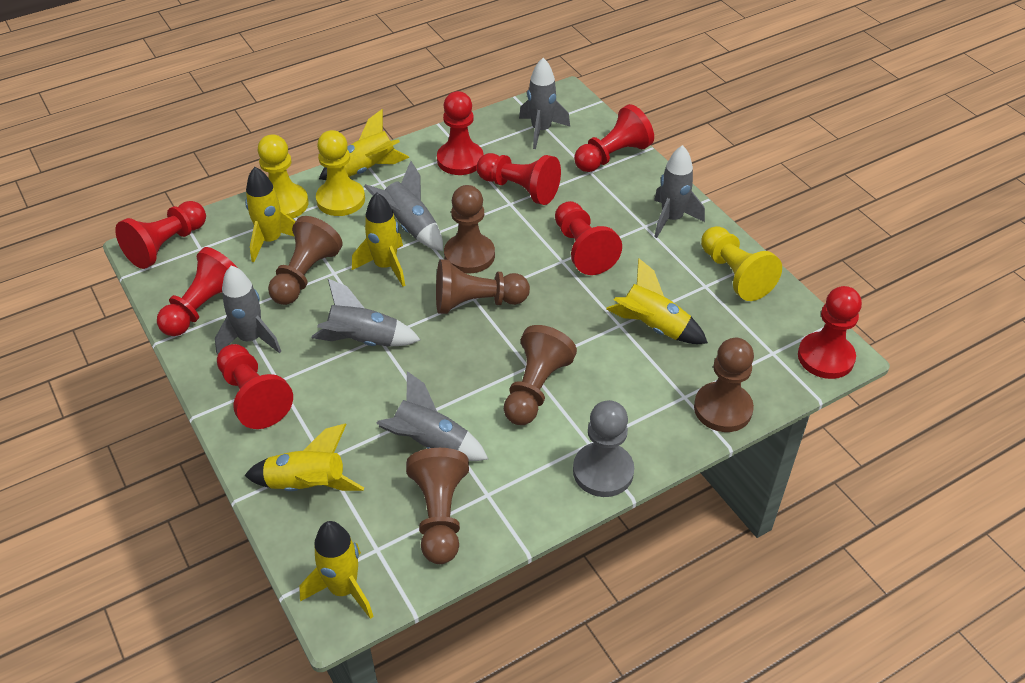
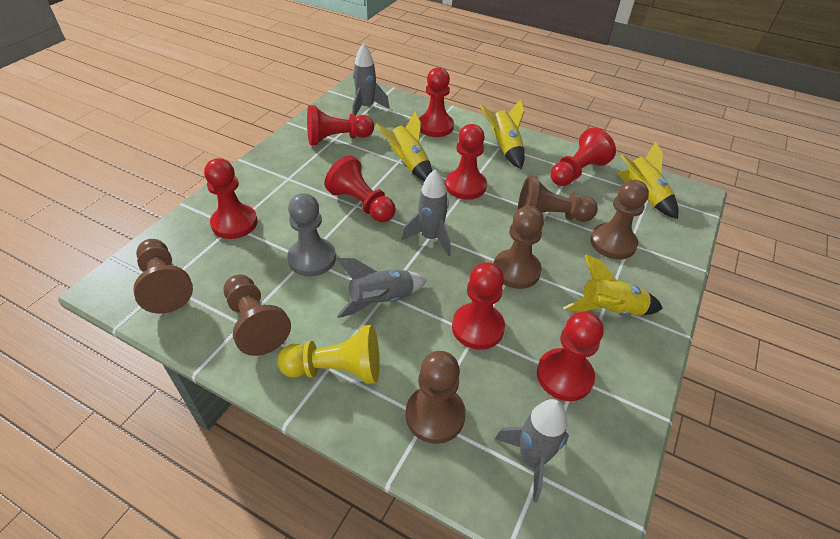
grey rocket: [215,265,281,355] [312,279,420,347] [364,161,443,251] [376,371,488,461] [519,58,570,149] [654,145,705,238] = 6 -> [337,258,427,318] [352,44,389,116] [401,170,451,256] [495,399,569,502] = 4
yellow pawn: [258,134,309,219] [316,130,365,216] [701,226,782,301] = 3 -> [277,325,380,384] = 1
yellow rocket: [244,424,364,491] [245,167,296,262] [299,521,373,619] [319,109,409,180] [352,193,405,286] [606,258,708,344] = 6 -> [376,112,432,182] [480,99,524,169] [563,254,663,316] [617,141,679,219] = 4

